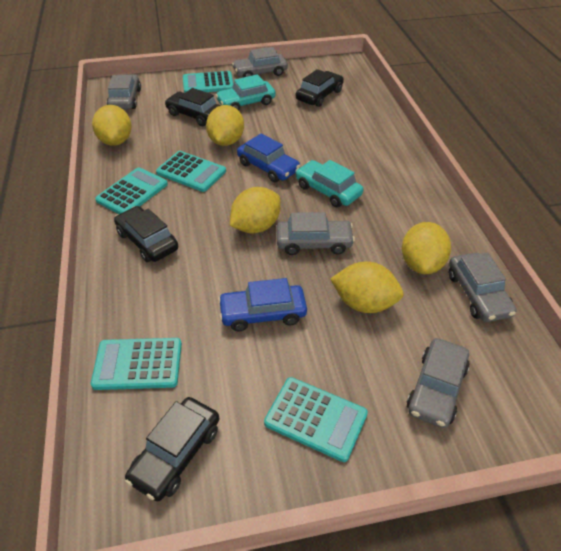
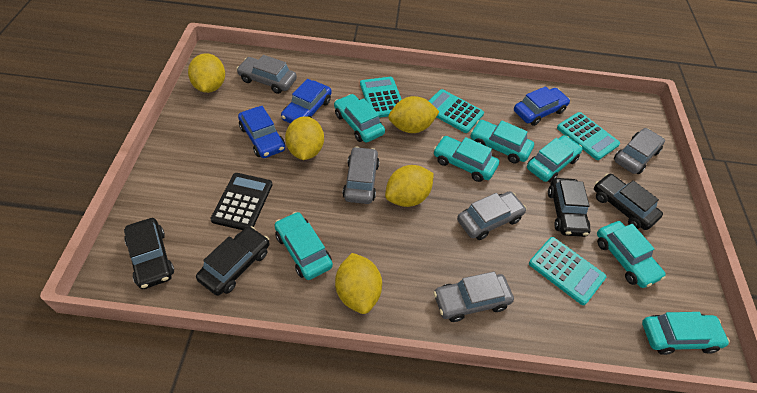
black calculator: none = 0 -> [210,173,273,230] = 1
blue car: [218,278,307,331] [237,134,300,182] = 2 -> [238,106,285,158] [281,79,332,124] [514,86,570,126] = 3
turquoise calculator: [91,338,182,390] [95,167,168,214] [156,151,226,192] [183,71,234,93] [264,377,368,462] = 5 -> [360,77,402,118] [429,89,484,133] [529,237,606,305] [557,112,620,160] = 4
turquoise car: [215,74,276,110] [295,160,364,208] = 2 -> [274,212,333,280] [334,94,385,143] [433,136,499,182] [470,120,534,164] [527,135,582,183] [597,221,666,288] [642,312,730,355] = 7

